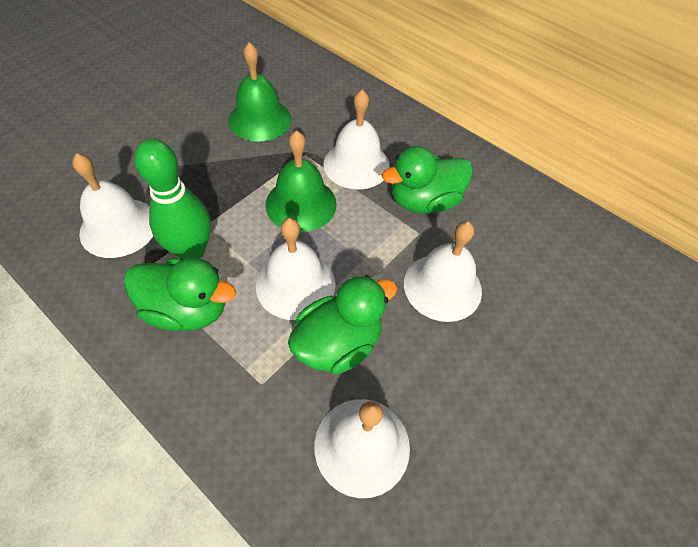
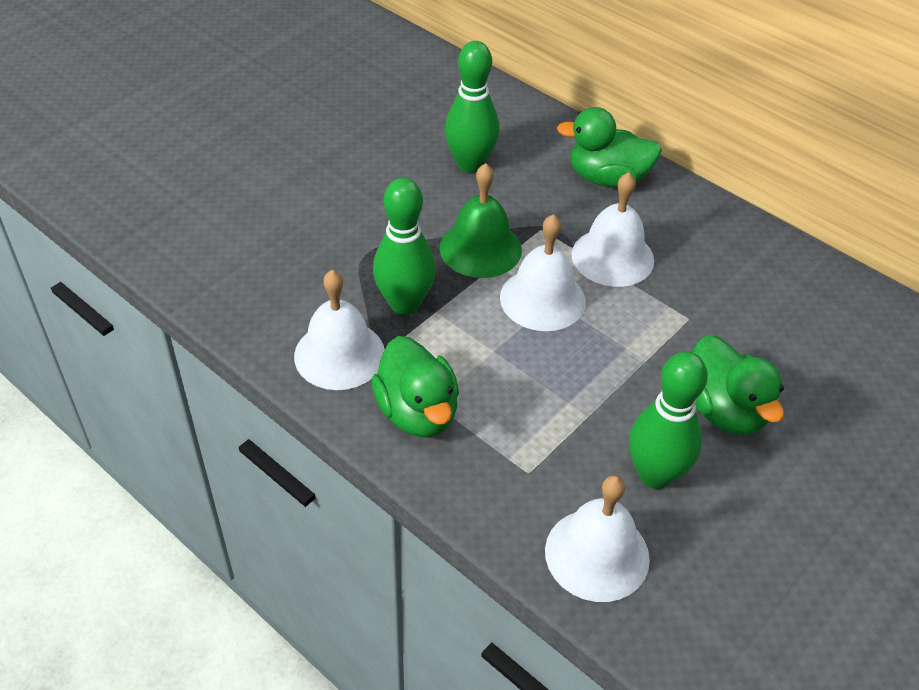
green bell: [228,42,291,141] [265,130,337,232] = 2 -> [439,163,522,278] = 1
green bowling pin: [134,139,211,259] = 1 -> [373,178,436,315] [445,41,499,173] [629,351,708,489] = 3
white bell: [72,153,153,258] [256,218,336,320] [315,399,410,498] [323,89,390,190] [404,221,482,322] = 5 -> [294,270,385,390] [500,214,586,331] [545,475,650,602] [572,172,654,287] = 4

